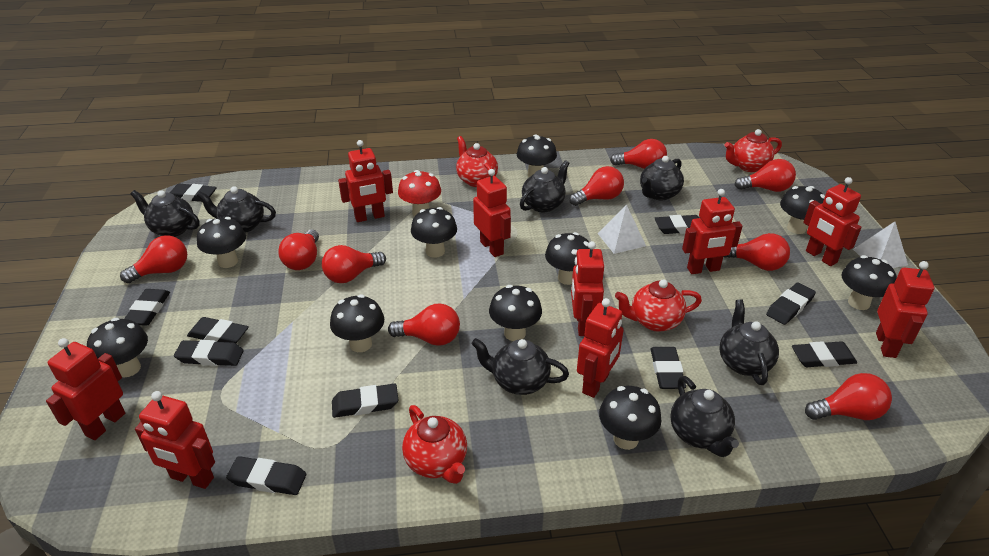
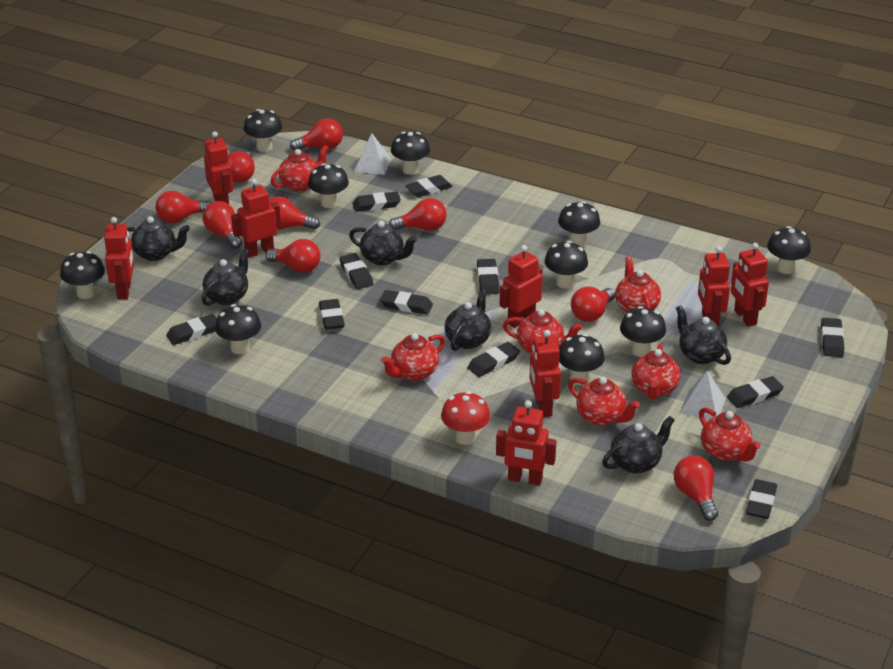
black eraser: [124,289,170,326] [170,184,217,202] [174,340,244,366] [187,317,249,343] [226,456,306,495] [332,383,398,418] [650,347,686,389] [655,215,699,234] [766,282,816,325] [792,341,857,367] = 10 -> [166,314,217,345] [319,299,345,330] [339,253,373,289] [352,192,401,212] [380,290,433,315] [405,175,453,197] [468,342,520,377] [477,259,500,295] [727,376,784,408] [746,479,777,519] [821,318,844,357] = 11
black teapot: [130,190,200,237] [197,186,276,233] [471,338,569,395] [520,160,569,212] [640,156,684,200] [670,376,739,457] [719,299,779,385] = 7 -> [127,216,190,261] [202,249,249,306] [349,221,417,266] [444,289,491,351] [602,416,675,474] [676,305,731,365] = 6
red robot: [46,338,125,440] [135,391,215,489] [338,140,393,222] [473,169,511,257] [571,241,604,336] [577,298,623,398] [682,189,743,274] [803,177,862,266] [876,261,934,358] = 9 -> [104,217,134,299] [204,131,233,204] [231,179,281,258] [496,400,556,486] [499,245,543,328] [529,330,561,417] [698,246,730,326] [731,243,769,327] = 8
red teapot: [402,405,467,484] [456,136,498,187] [615,279,702,332] [725,129,782,172] = 4 -> [271,145,329,192] [381,333,445,381] [503,309,582,354] [568,377,640,426] [615,257,661,313] [632,344,680,400] [699,407,761,462] = 7

